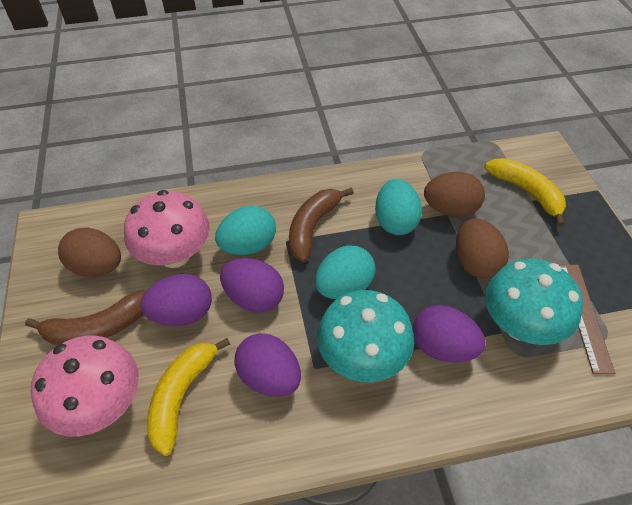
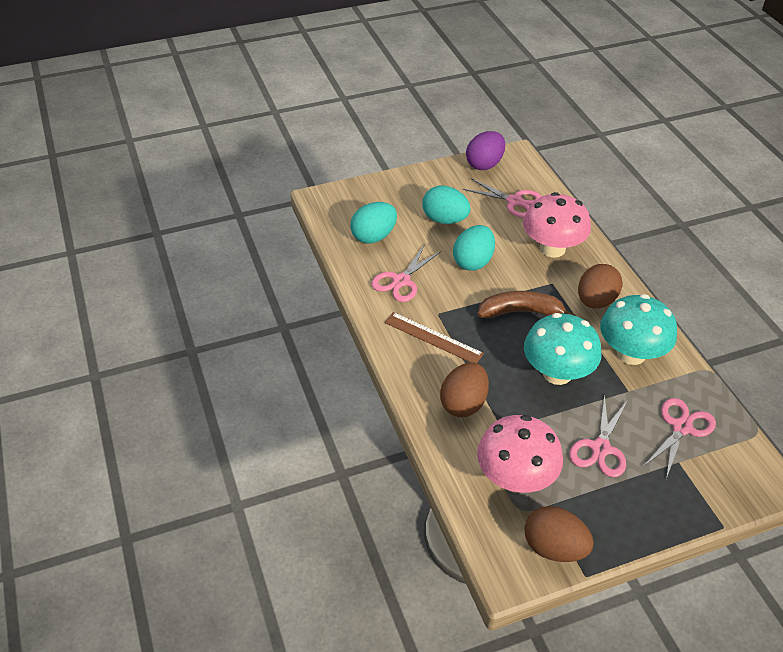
brown banana: [25,290,146,345] [289,187,354,262] = 2 -> [478,291,576,318] = 1
pink scissors: none = 0 -> [371,244,441,302] [462,178,542,218] [569,394,628,477] [643,398,716,479] = 4
purple egg: [141,274,212,326] [220,258,284,312] [234,333,301,397] [413,305,486,362] = 4 -> [466,131,505,170] = 1
yellow banana: [147,338,230,456] [484,158,566,227] = 2 -> none = 0

